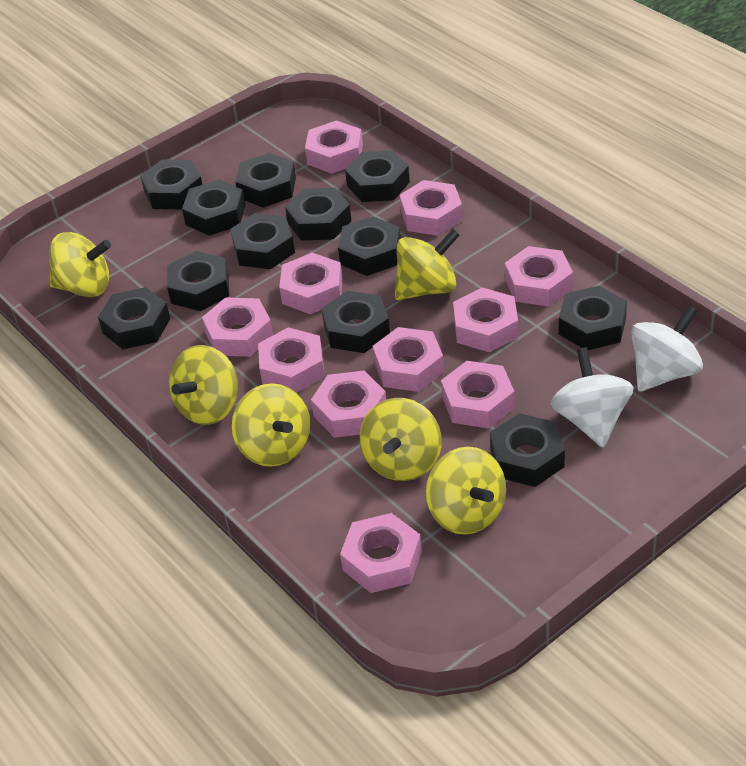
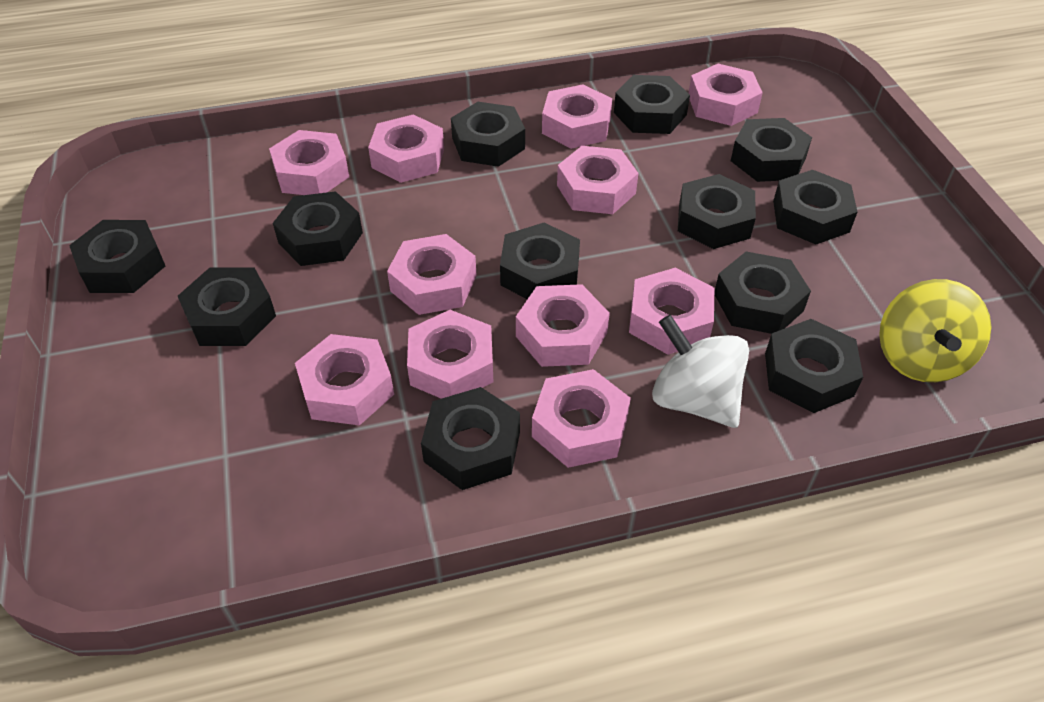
white spinning top: [551,347,633,447] [631,305,703,391] = 2 -> [652,315,749,428] = 1
yellow spinning top: [49,232,111,297] [169,345,238,425] [232,383,310,467] [360,398,442,481] [395,229,460,300] [426,447,506,534] = 6 -> [879,279,991,382] = 1

